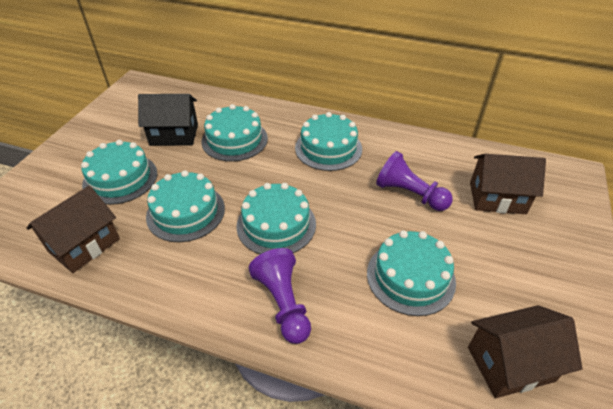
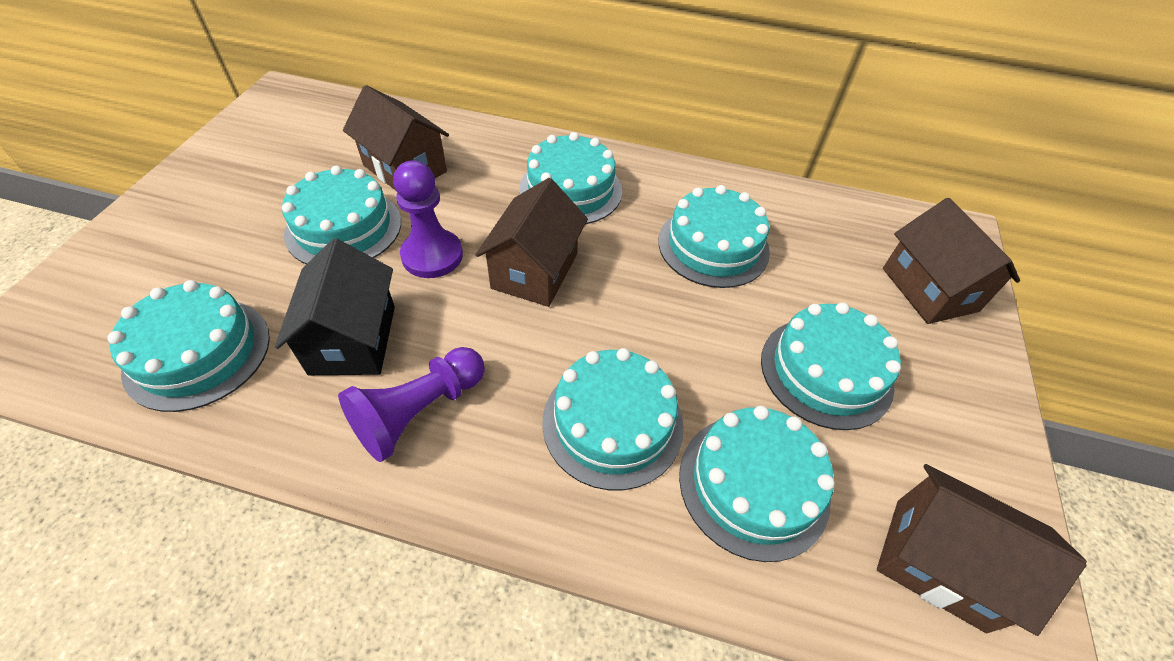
brown house: [26,185,120,273] [468,305,583,398] [470,154,546,214] = 3 -> [343,85,449,190] [475,178,588,307] [877,464,1087,636] [883,198,1020,324] = 4
turquoise cake: [81,140,157,205] [146,170,225,242] [202,104,268,162] [236,183,316,254] [295,112,362,171] [367,230,456,316] = 6 -> [108,280,270,412] [282,166,401,264] [519,132,622,224] [542,348,684,490] [659,185,770,288] [679,406,835,562] [761,302,901,430] = 7

